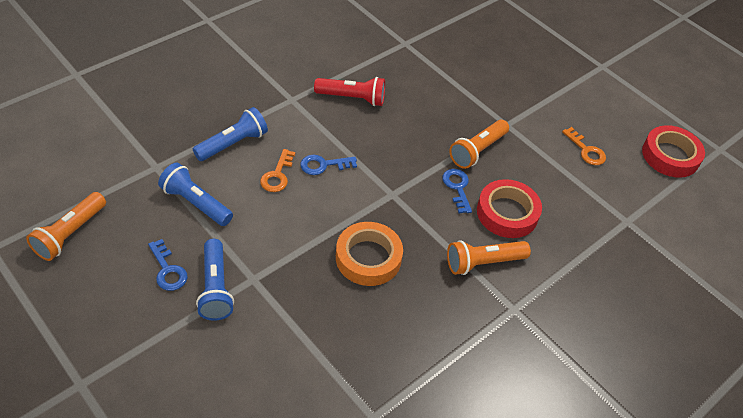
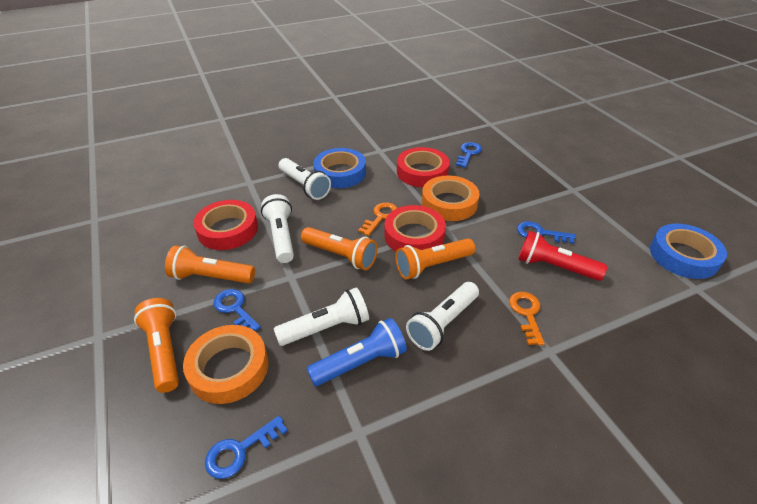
blue flashlight: [158,162,233,226] [193,107,268,161] [196,239,234,321] = 3 -> [307,318,407,386] = 1
blue key: [148,239,188,291] [300,155,357,175] [442,169,472,213] = 3 -> [205,416,288,479] [213,289,261,331] [456,142,482,168] [517,221,575,244] = 4
blue tape: none = 0 -> [313,148,366,188] [650,224,727,279] = 2
orange flashlight: [26,192,106,261] [447,240,531,275] [449,120,509,169] = 3 -> [134,298,179,393] [165,246,255,284] [301,227,378,270] [395,238,475,280] = 4
orange tape: [336,222,403,286] = 1 -> [183,325,268,404] [422,175,480,221] = 2
red tape: [477,179,542,238] [642,125,705,178] = 2 -> [193,200,258,250] [384,205,446,252] [397,147,449,188] = 3
white flashlight: none = 0 -> [261,194,294,263] [274,287,369,346] [279,158,331,200] [406,282,479,351] = 4

